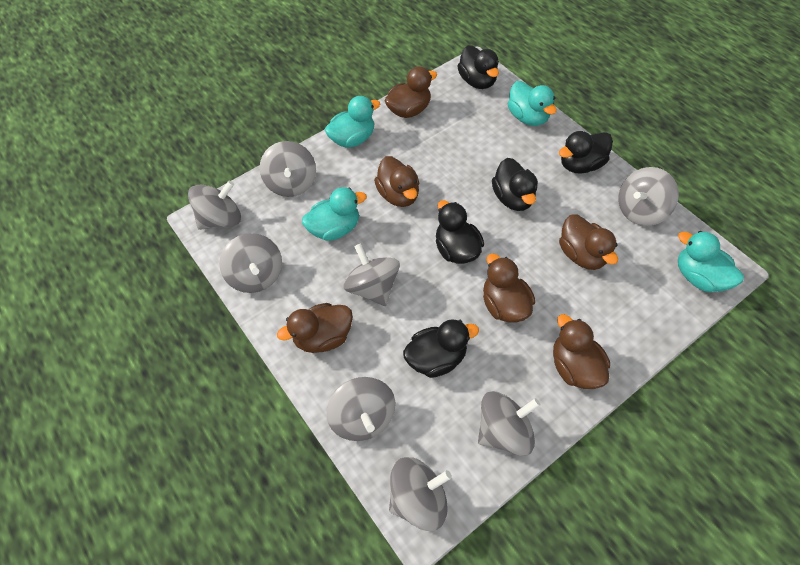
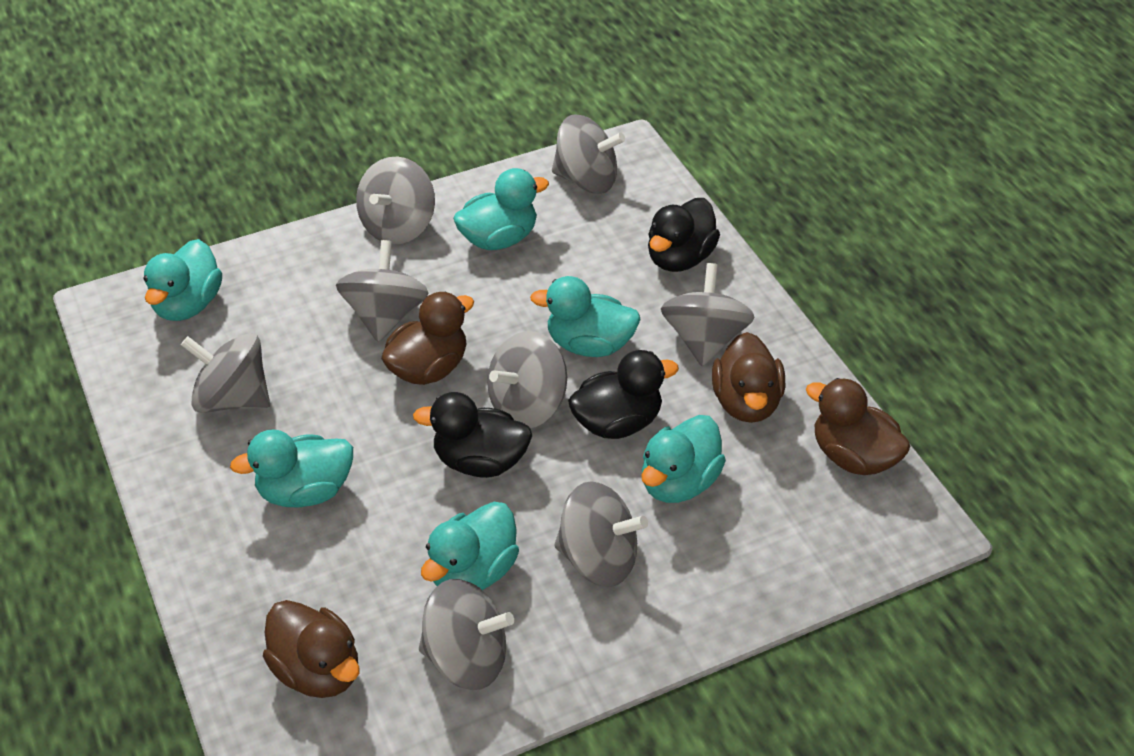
black duck: [403,319,479,378] [436,200,484,264] [457,45,499,89] [492,158,538,211] [559,131,613,174] = 5 -> [413,392,532,478] [568,350,679,439] [648,198,720,272] = 3
brown duck: [277,303,353,353] [374,156,419,207] [384,66,437,118] [483,254,535,322] [553,314,610,389] [559,214,618,270] = 6 -> [263,600,360,698] [381,292,474,385] [712,332,785,423] [806,378,911,475] = 4
turquoise duck: [302,187,367,241] [325,96,380,148] [508,81,557,126] [678,231,744,292] = 4 -> [143,239,222,321] [230,429,353,507] [421,502,519,590] [453,168,549,250] [530,276,641,357] [641,415,726,503] = 6

